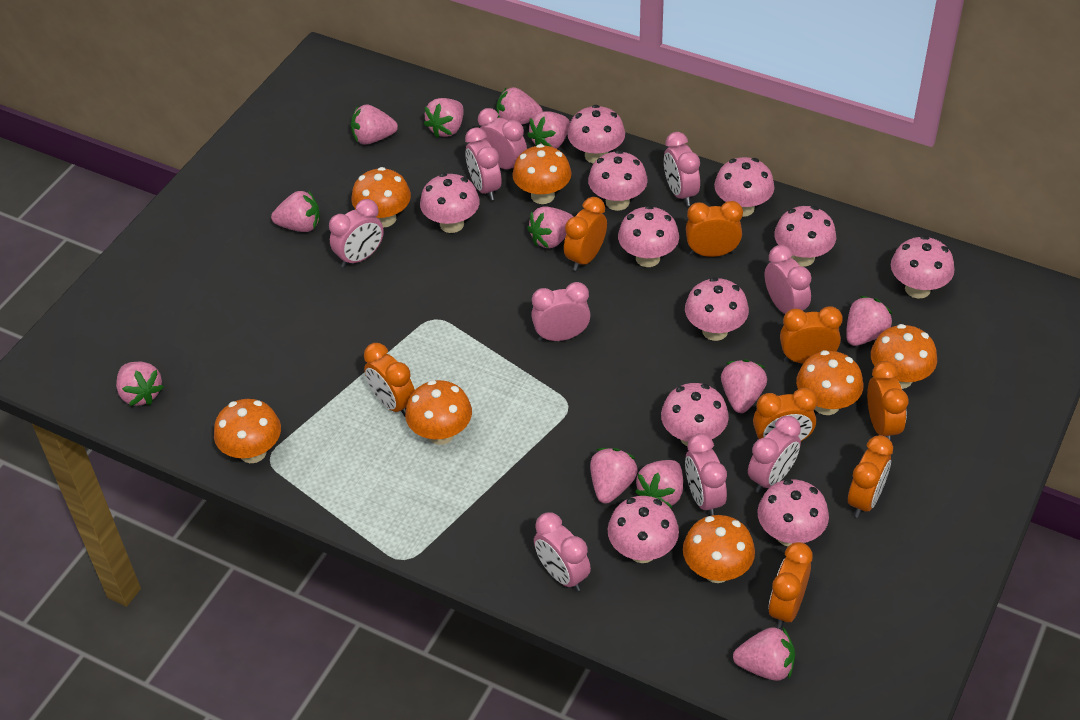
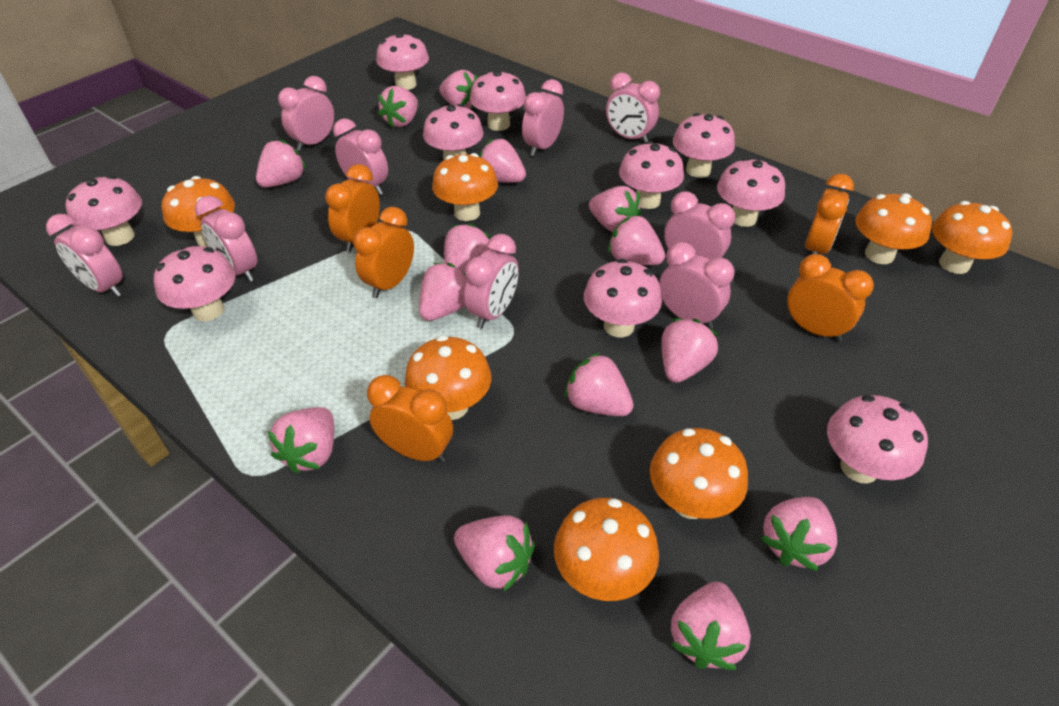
orange clock: [364,343,415,416] [564,197,607,271] [686,201,743,257] [753,388,818,441] [768,542,813,628] [780,306,843,364] [848,435,893,518] [867,361,909,441] = 8 -> [325,164,380,252] [353,207,414,298] [367,375,453,463] [787,254,874,342] [805,174,854,254] = 5
pink mushroom: [420,173,480,233] [567,105,625,164] [588,150,648,211] [608,496,679,563] [618,205,679,267] [661,383,729,446] [685,277,749,341] [714,157,774,217] [757,479,829,546] [774,206,836,267] [891,236,954,299] = 11 -> [66,175,142,246] [154,246,236,321] [376,32,429,90] [423,104,484,160] [470,70,526,131] [584,259,662,337] [619,141,684,209] [673,113,735,178] [717,157,785,227] [827,395,928,483] = 10
pink strawberry: [116,362,164,406] [271,190,320,232] [351,104,398,145] [424,98,463,138] [496,87,543,125] [527,111,570,149] [527,206,573,249] [590,448,638,504] [635,460,683,508] [721,359,767,413] [733,627,795,681] [846,296,892,346] = 12 -> [256,139,306,188] [268,407,334,474] [378,86,418,127] [419,263,467,321] [439,70,477,109] [444,223,492,273] [454,515,535,592] [479,139,526,183] [565,352,634,416] [589,186,641,232] [608,215,665,265] [661,319,718,383] [670,582,751,670] [761,497,837,571] = 14

